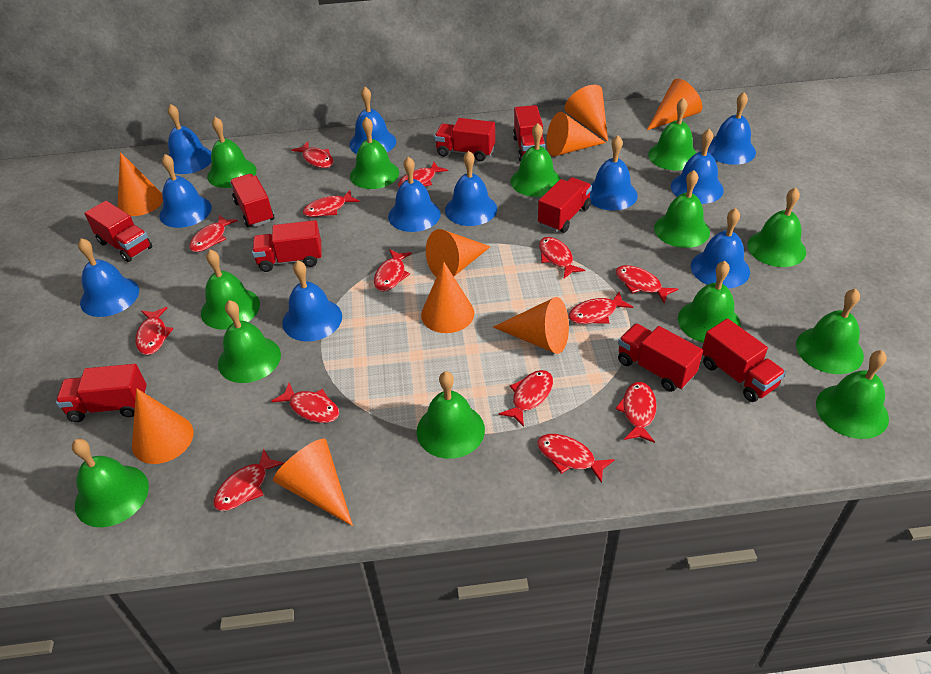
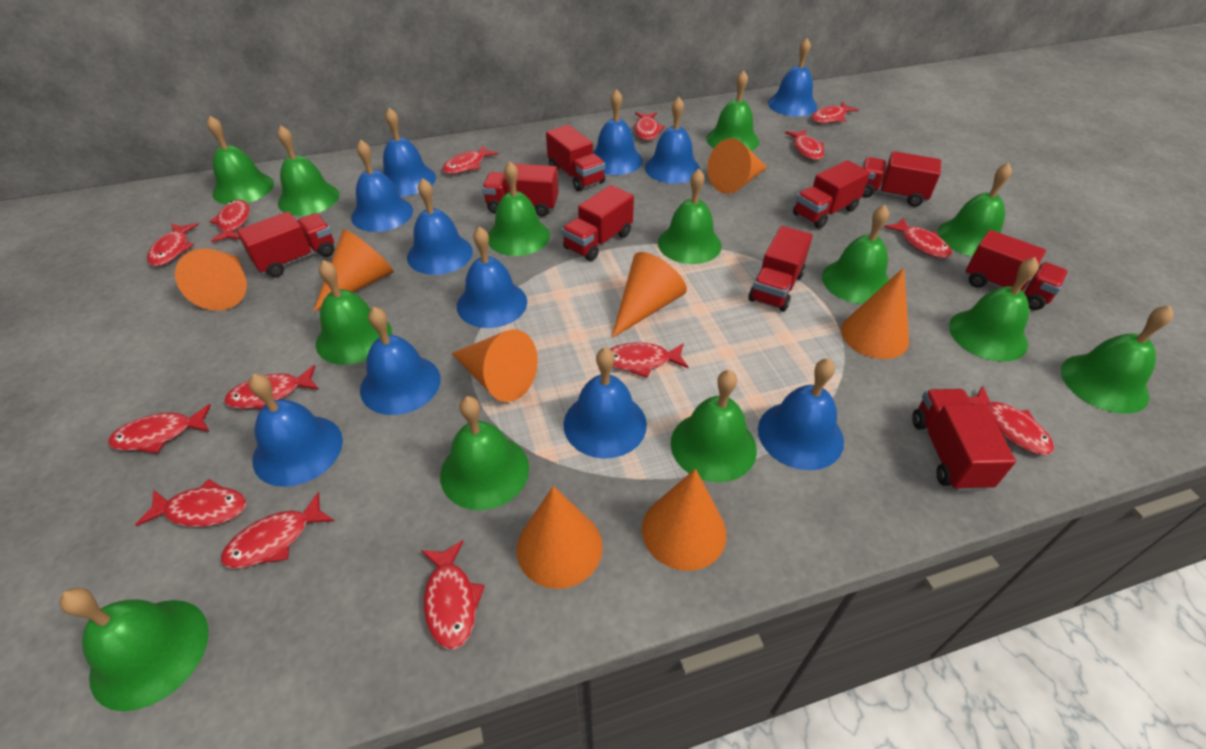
orange cone: [118,152,163,216] [132,388,193,464] [273,438,353,526] [421,262,474,333] [426,229,491,277] [493,297,569,354] [546,112,606,157] [565,85,608,142] [647,79,702,130] = 9 -> [175,249,247,311] [313,229,394,312] [452,329,538,402] [517,486,603,589] [612,252,687,338] [642,469,727,571] [708,138,767,194] [841,268,909,359] = 8

